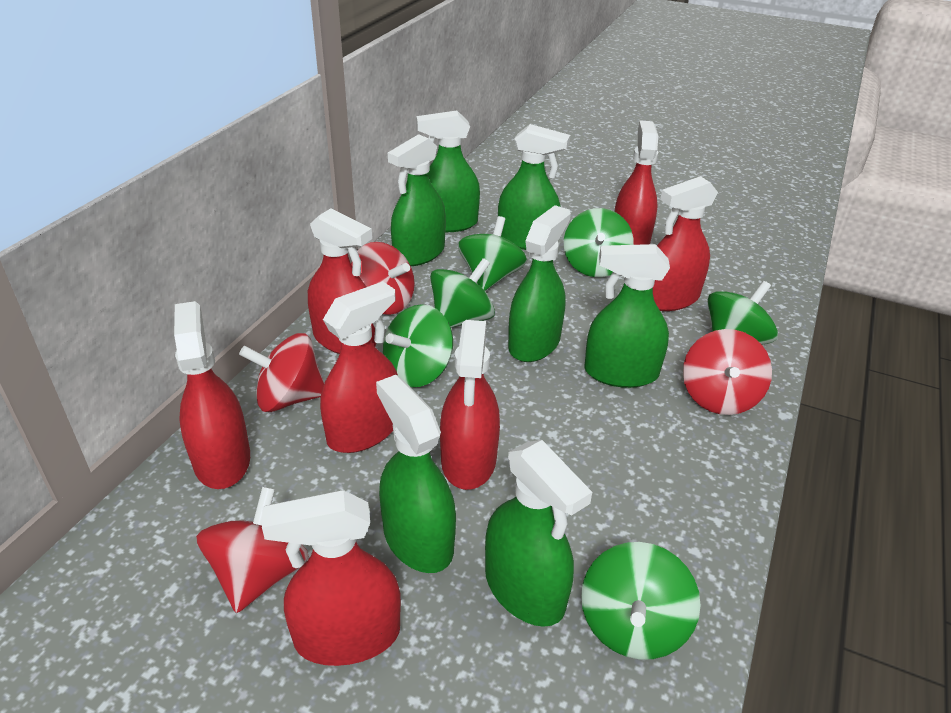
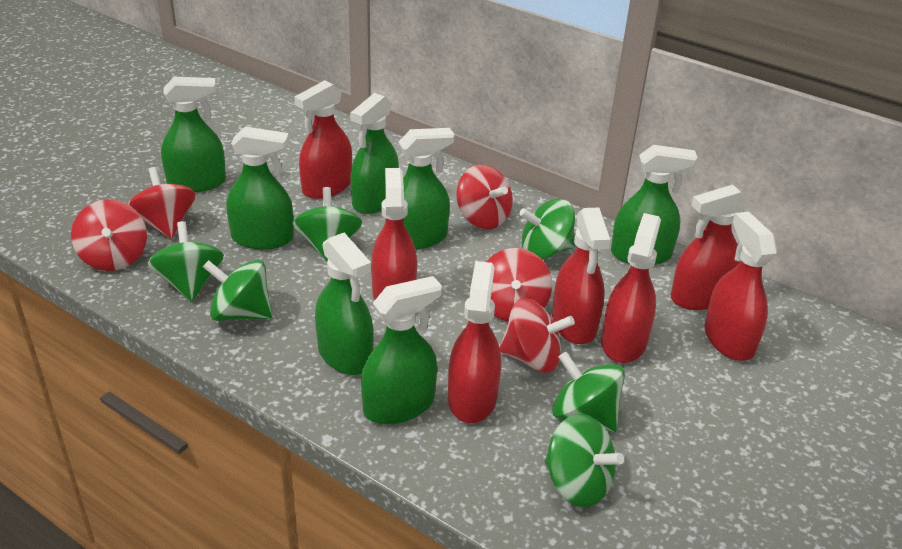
red spinning top: [196,487,309,613] [239,333,324,412] [351,242,415,315] [683,329,772,415] = 4 -> [71,200,147,271] [128,167,196,239] [456,165,513,229] [486,248,552,321] [499,298,575,373] = 5

